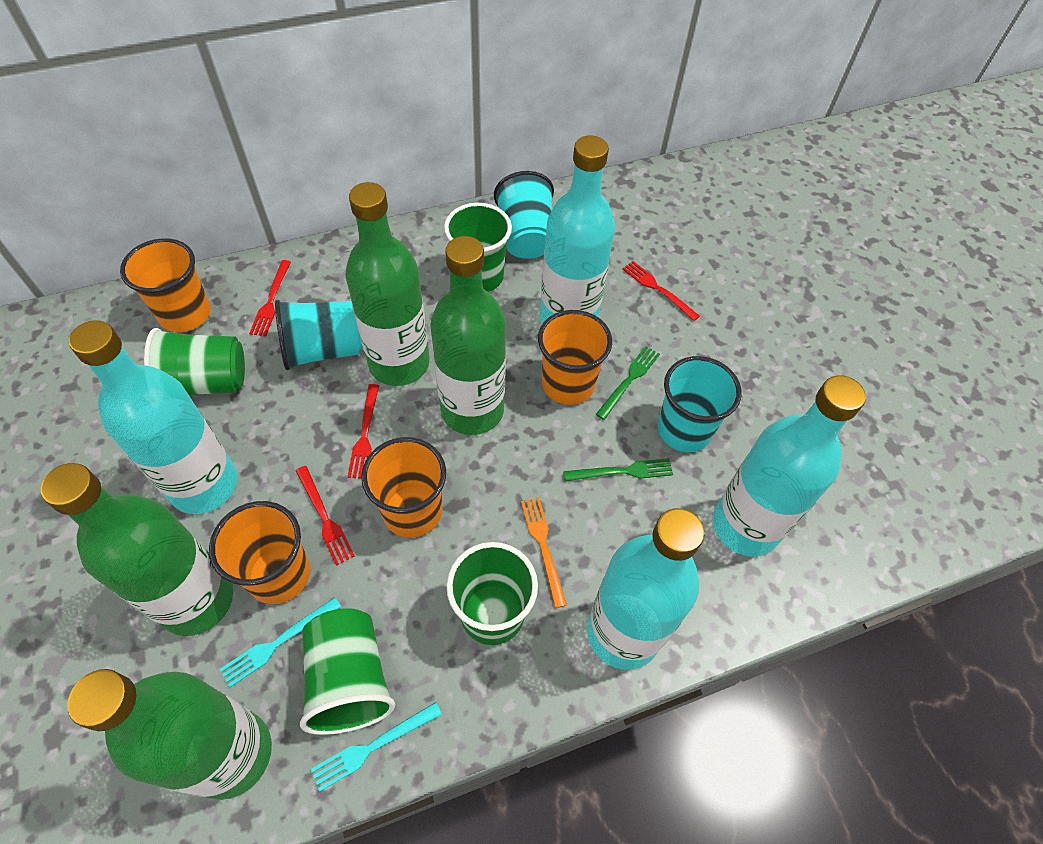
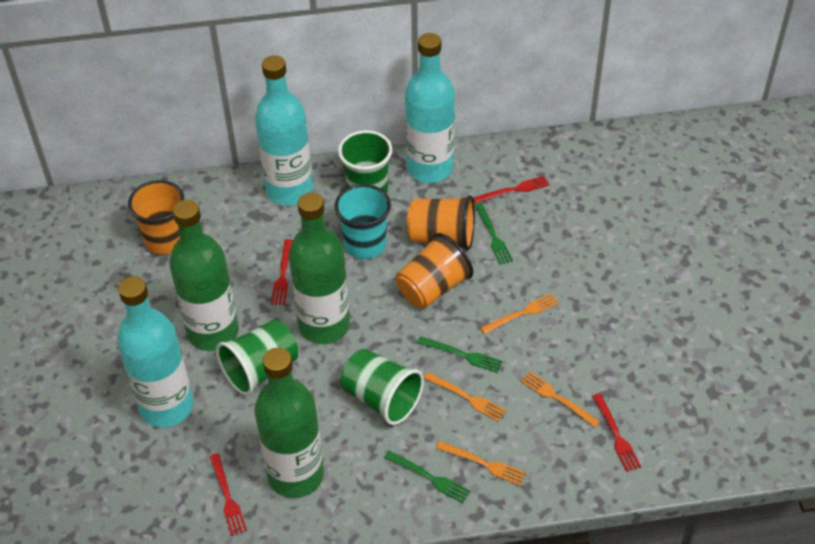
green bottle: [41,463,233,636] [67,669,272,800] [345,182,430,386] [430,236,506,435] = 4 -> [169,200,239,351] [254,348,324,498] [289,193,350,344] = 3
green cup: [144,328,245,395] [300,608,395,735] [444,203,512,292] [446,542,538,645] = 4 -> [216,320,298,396] [338,130,392,193] [341,349,424,425] = 3
green fork: [563,458,673,481] [596,346,660,420] = 2 -> [384,451,471,503] [417,336,502,373] [475,203,513,265] = 3
orange cup: [120,238,211,332] [209,501,310,604] [361,437,446,538] [538,310,612,405] = 4 -> [128,180,184,255] [396,233,473,309] [407,195,475,251] = 3
orange fork: [521,497,567,608] = 1 -> [424,372,506,421] [436,441,526,486] [480,293,559,334] [521,371,600,428] = 4
turquoise bottle: [69,320,238,514] [540,136,615,324] [587,508,705,670] [713,375,866,556] = 4 -> [117,276,193,428] [255,55,313,205] [405,33,455,183] = 3
turquoise cup: [275,300,362,370] [494,171,554,259] [658,356,742,452] = 3 -> [335,184,391,259] = 1
turquoise fork: [220,597,341,687] [311,702,442,792] = 2 -> none = 0

